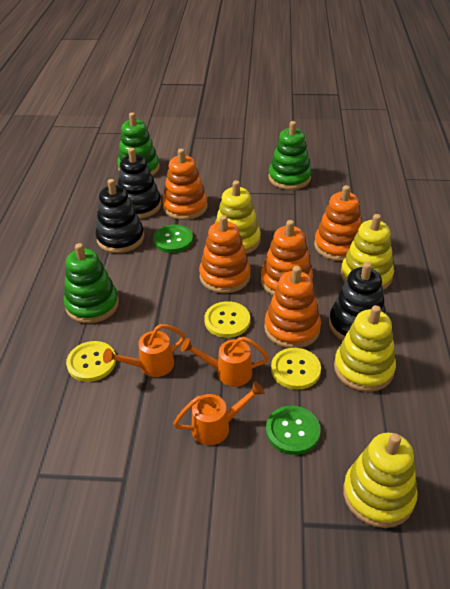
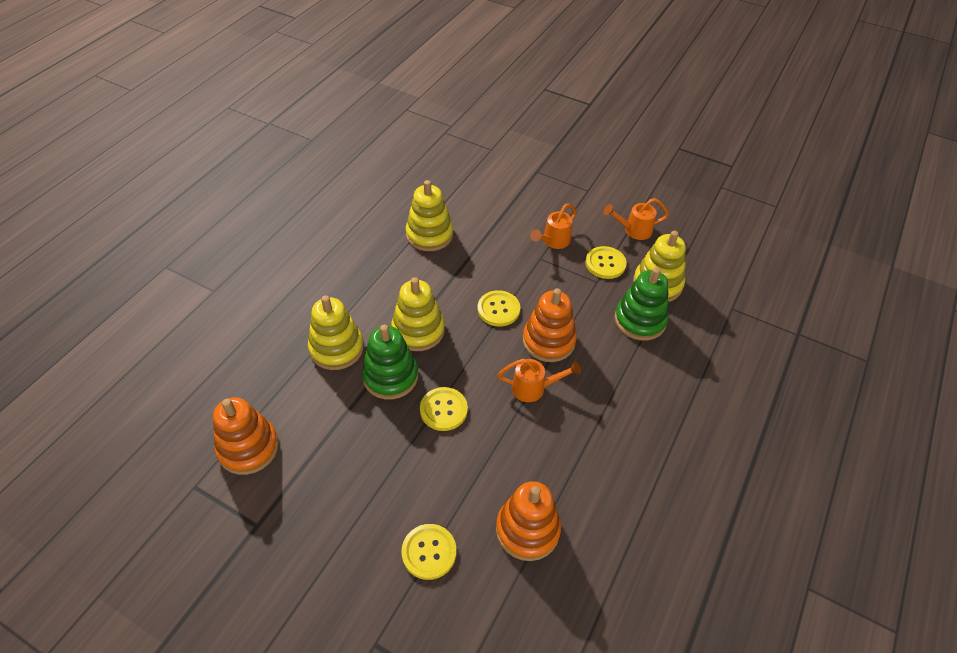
black stacking toy: [95,179,144,253] [118,148,161,219] [329,262,385,341] = 3 -> none = 0
green button: [153,225,193,253] [266,406,321,455] = 2 -> none = 0
green stacking toy: [64,243,119,323] [117,112,160,176] [269,121,312,190] = 3 -> [362,325,418,400] [614,268,668,341] = 2
orange stacking toy: [162,149,208,220] [199,215,250,293] [261,220,313,296] [264,266,321,348] [314,185,362,261] = 5 -> [213,397,279,475] [496,481,561,561] [523,288,577,362] = 3
yellow button: [66,341,116,382] [204,301,250,338] [271,348,321,390] = 3 -> [401,524,456,580] [420,387,468,431] [477,290,520,327] [585,246,627,279] = 4

